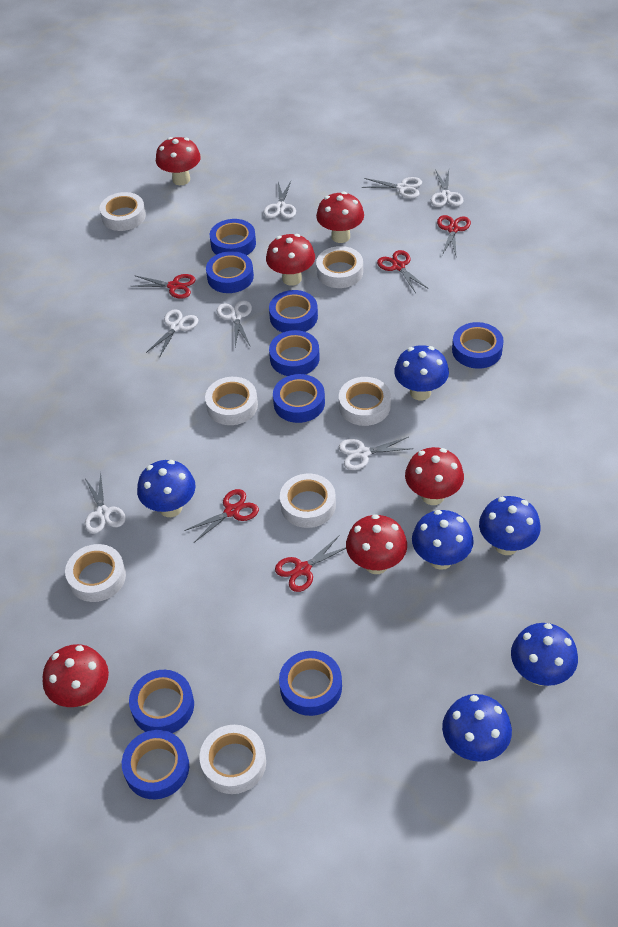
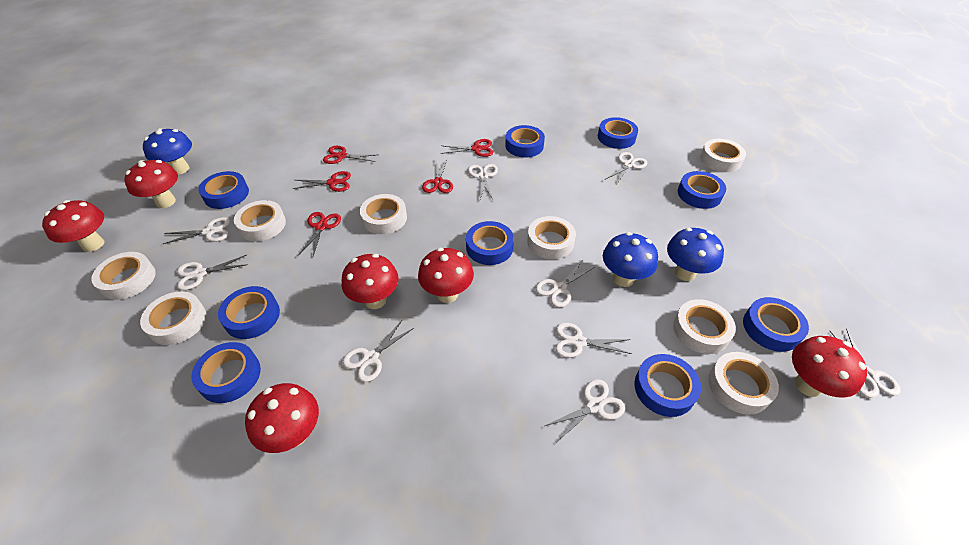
blue mushroom: [137,460,196,517] [394,345,449,401] [412,510,474,570] [442,694,512,762] [479,496,541,555] [511,623,578,686] = 6 -> [143,128,192,175] [603,232,658,287] [667,228,724,281] = 3
white scissors: [85,473,126,534] [146,310,198,358] [217,300,252,347] [264,181,296,219] [339,437,414,470] [362,177,422,198] [431,170,464,207] = 7 -> [163,217,230,244] [177,255,248,290] [343,319,414,382] [468,164,498,199] [535,259,595,307] [545,379,625,442] [555,323,632,358] [606,152,647,185] [830,329,901,398] = 9
white tape: [65,544,126,602] [100,192,146,231] [200,725,266,794] [205,377,258,425] [280,474,336,528] [316,246,363,288] [339,377,391,426] = 7 -> [91,252,156,300] [140,292,207,345] [234,200,286,241] [360,194,407,234] [527,216,576,259] [673,299,736,354] [700,139,746,172] [708,352,779,415] = 8

